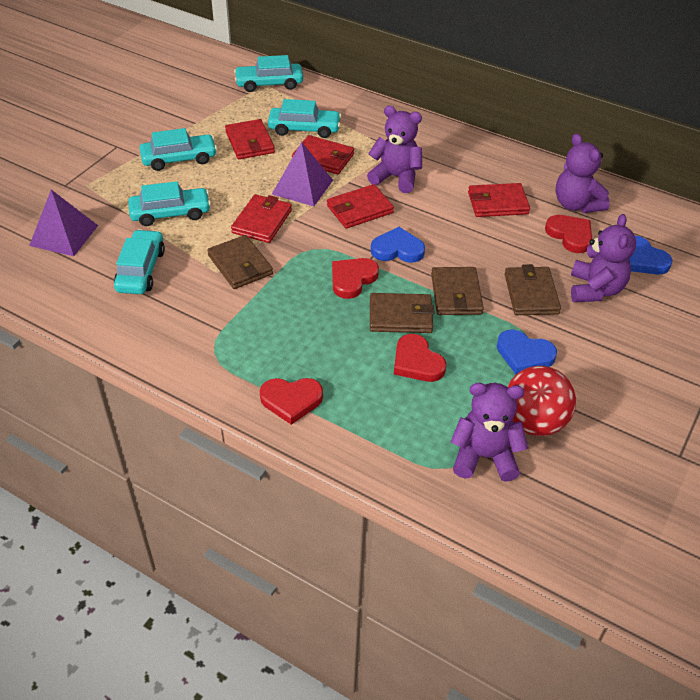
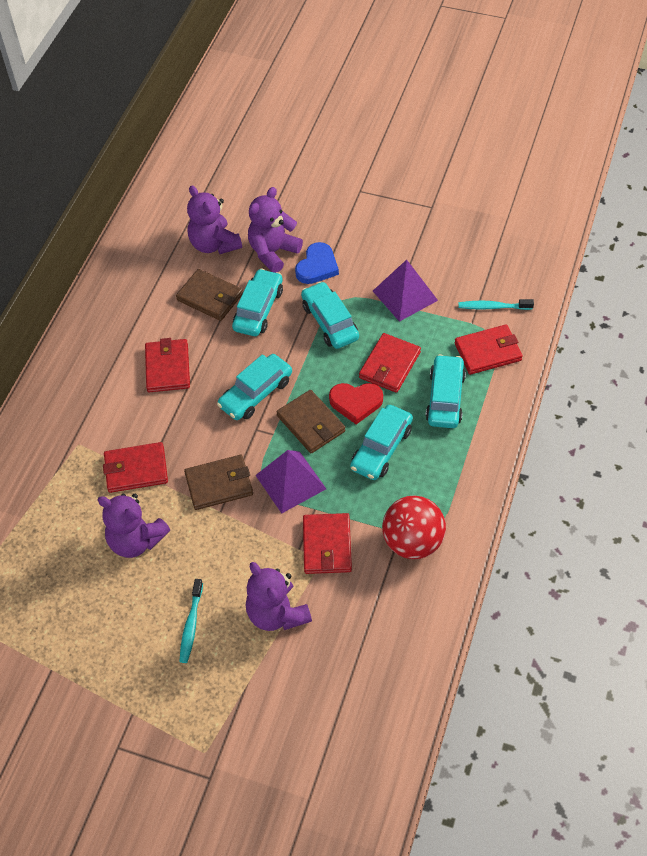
blue heart: [371,227,425,263] [497,330,557,374] [629,236,672,275] = 3 -> [295,242,339,284] = 1
brown wallet: [207,235,273,289] [370,293,434,333] [431,267,484,315] [505,264,561,315] = 4 -> [176,269,243,321] [184,455,253,510] [276,390,345,453] = 3
red heart: [260,378,323,425] [332,258,379,299] [394,334,446,382] [545,215,592,253] = 4 -> [329,383,383,424] = 1
turquoise toothbrush: none = 0 -> [180,579,203,663] [458,299,534,310] = 2

